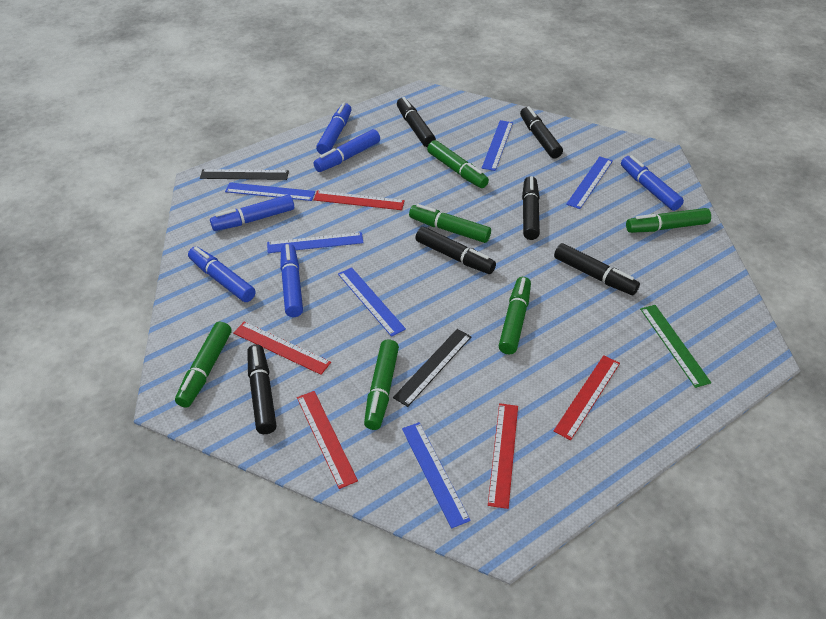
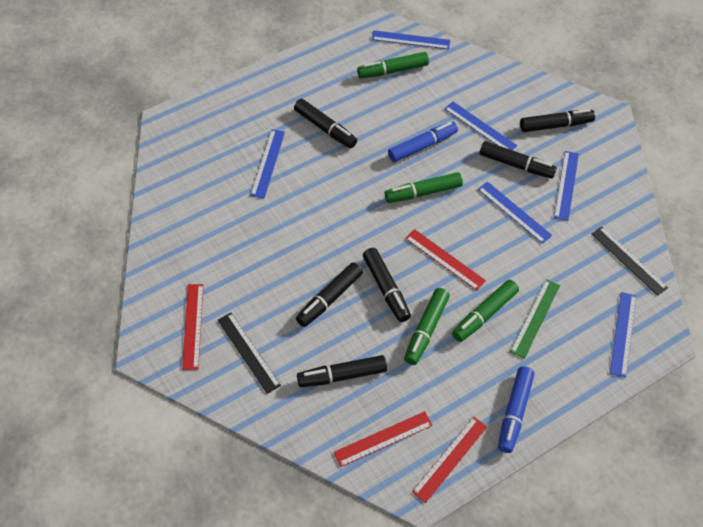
blue marker: [188,247,256,302] [210,195,294,231] [280,244,303,317] [313,129,380,172] [316,103,352,155] [621,155,684,211] = 6 -> [388,121,458,162] [498,366,535,453] = 2
green marker: [175,322,231,408] [364,339,399,430] [409,204,491,243] [427,140,489,188] [499,277,531,354] [626,208,711,233] = 6 -> [357,52,429,78] [385,172,463,203] [404,288,450,365] [452,280,519,342] = 4
red ruler: [233,322,331,375] [297,391,358,489] [313,190,405,210] [488,403,518,509] [554,355,620,440] = 5 -> [182,284,204,370] [334,411,433,467] [405,229,486,291] [412,417,487,503] = 4

